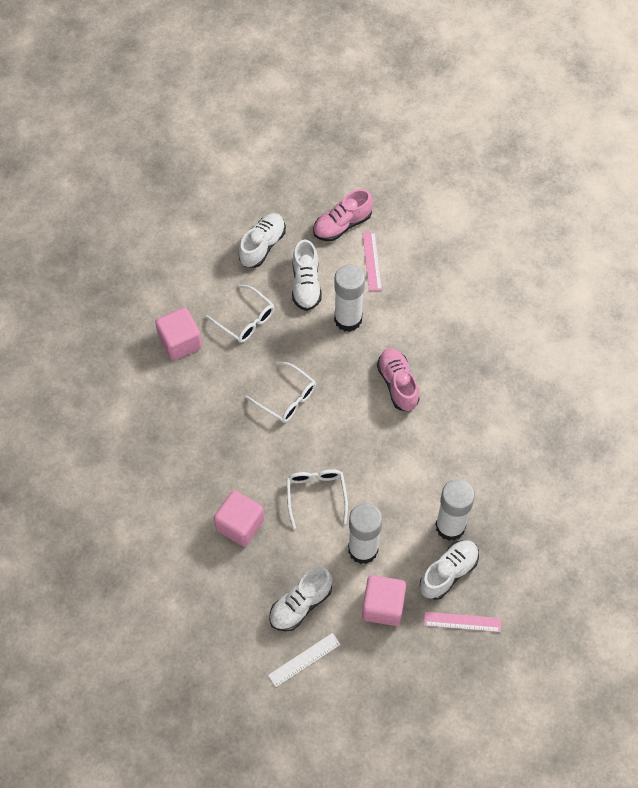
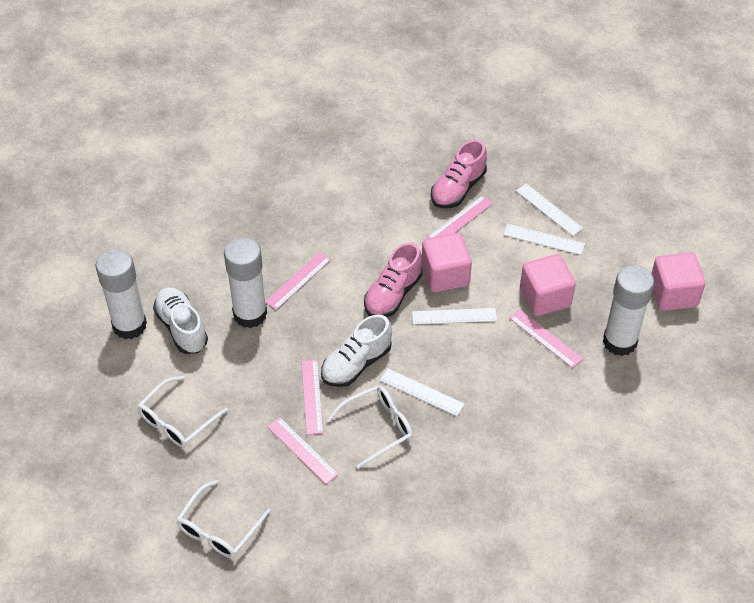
pink ruler: [362,232,382,291] [424,612,501,632] = 2 -> [265,252,331,310] [267,417,339,484] [301,360,323,435] [427,195,493,238] [509,309,583,368] = 5
white ruler: [268,633,341,687] = 1 -> [380,369,465,416] [412,308,497,325] [503,224,585,255] [516,183,583,236] = 4
white shoe: [239,213,286,268] [269,567,333,631] [292,239,322,311] [420,540,479,600] = 4 -> [153,287,208,354] [321,314,392,387] = 2

